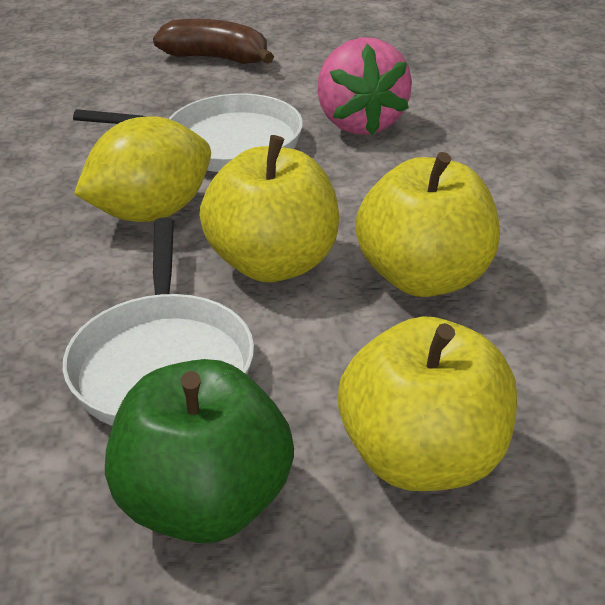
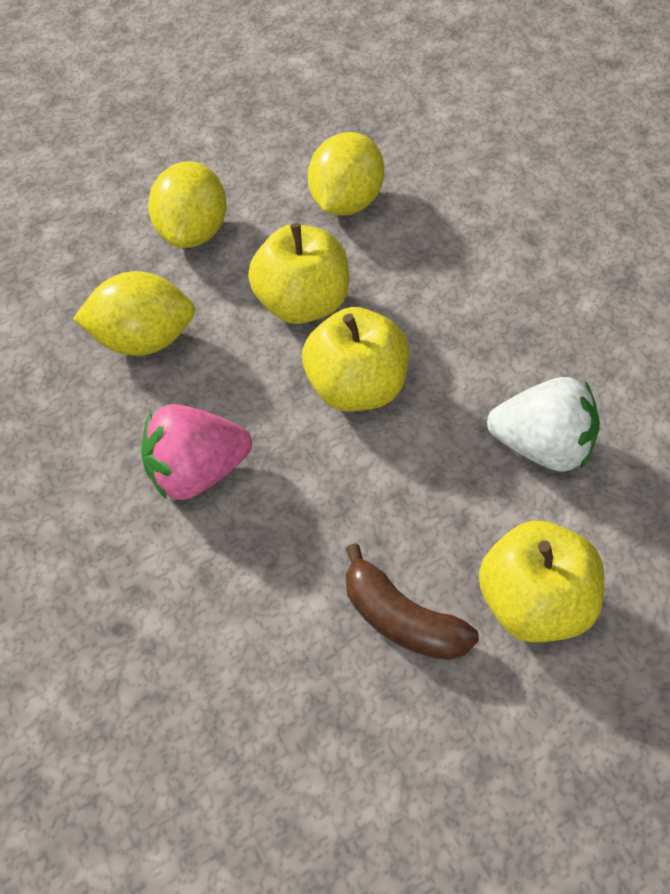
green apple: [105,359,294,543] = 1 -> none = 0
white pan: [63,217,254,426] [73,93,303,172] = 2 -> none = 0
white strawberry: none = 0 -> [487,377,600,472] = 1
yellow lemon: [74,116,211,222] = 1 -> [73,271,195,356] [148,161,227,248] [308,132,384,216] = 3

